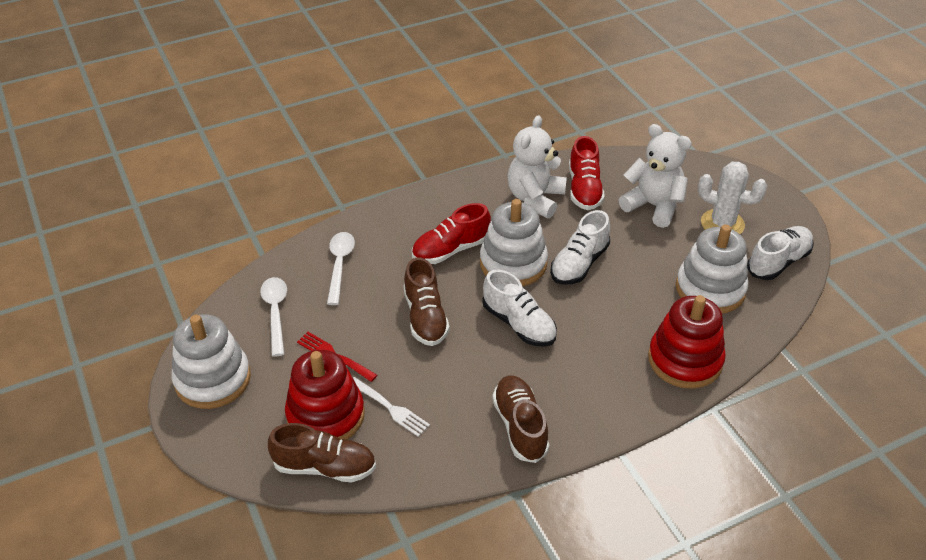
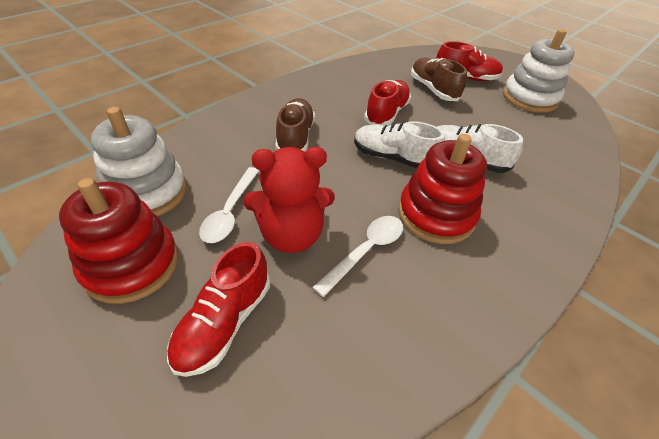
brown shoe: [268,423,376,483] [404,257,450,346] [492,375,549,463] = 3 -> [275,98,315,152] [411,58,467,101] = 2
red fork: [297,332,377,382] = 1 -> none = 0
red shoe: [412,203,491,264] [569,136,605,210] = 2 -> [167,242,270,377] [364,80,411,126] [436,41,503,81] = 3
red teddy bear: none = 0 -> [243,147,335,253] = 1
white cactus: [698,162,767,234] = 1 -> none = 0
white fork: [353,377,430,437] = 1 -> none = 0
white shoe: [482,270,557,347] [550,210,610,285] [747,226,814,280] = 3 -> [354,121,445,168] [437,124,523,173] = 2
white stacking toy: [172,314,251,409] [480,199,548,286] [676,224,749,314] = 3 -> [91,107,187,216] [503,29,575,113] = 2
white teddy bear: [508,115,567,218] [619,124,692,228] = 2 -> none = 0

